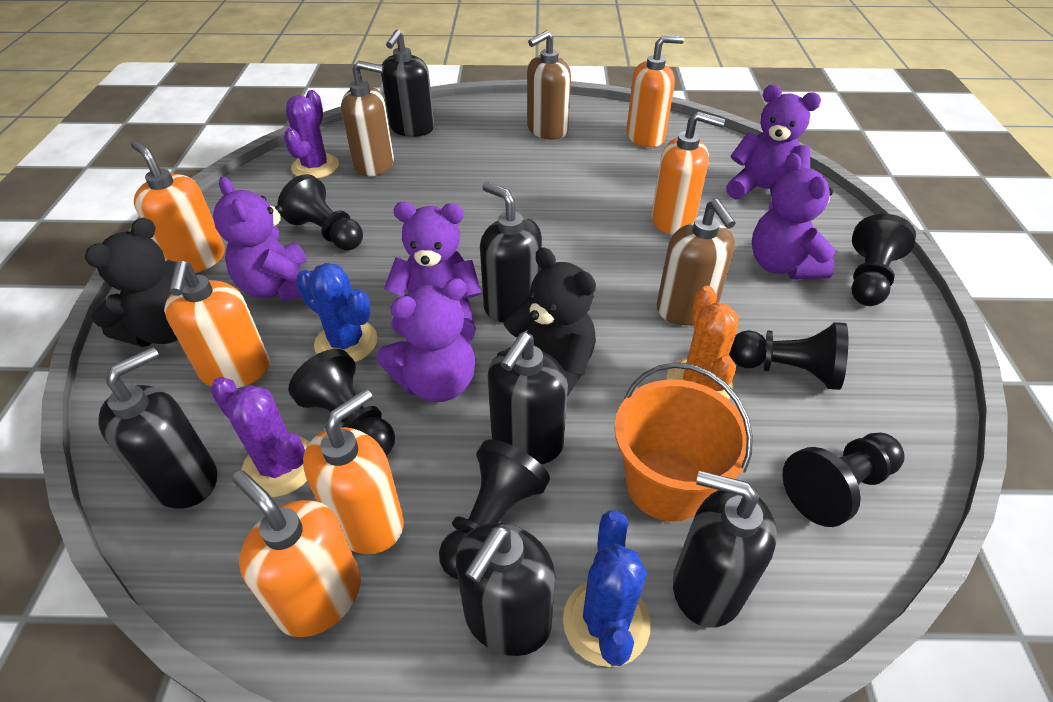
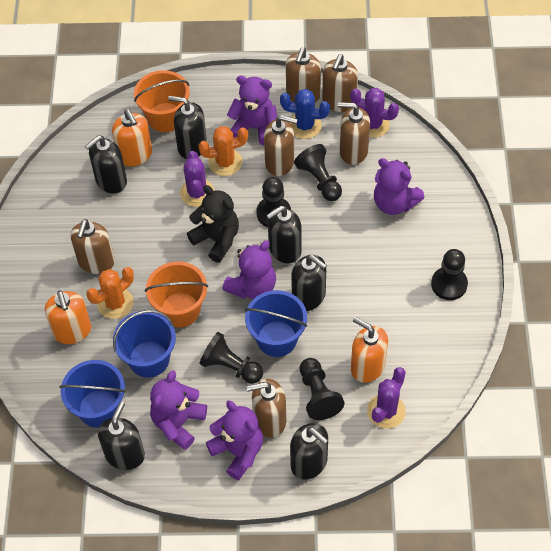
black pawn: [277,174,363,250] [289,349,395,456] [439,440,550,580] [729,322,848,390] [782,433,905,527] [851,214,916,306] = 6 -> [200,332,263,384] [256,177,291,227] [294,144,342,201] [300,358,344,420] [431,249,468,300] = 5
black teddy bear: [85,217,178,347] [497,247,596,397] = 2 -> [187,185,239,263] = 1
blue bucket: none = 0 -> [59,360,126,428] [113,310,176,378] [245,290,307,357] = 3
blue cactus: [296,263,378,362] [563,510,651,667] = 2 -> [280,89,330,139] = 1
brown soap dispenser: [341,61,394,177] [527,31,571,140] [657,199,735,325] = 3 -> [70,219,115,274] [246,379,286,438] [264,115,297,176] [286,47,321,102] [322,54,358,112] [337,102,370,165] = 6
orange bucket: [614,362,753,522] = 1 -> [134,70,190,132] [145,262,208,327] = 2
orange cactus: [667,286,739,399] = 1 -> [86,267,134,319] [198,126,248,176] = 2
orange soap dispenser: [131,141,225,273] [164,260,270,388] [232,470,361,637] [303,389,404,554] [626,35,684,147] [652,112,725,234] = 6 -> [45,291,91,344] [112,109,152,167] [351,317,388,383] = 3
purple cactus: [210,377,310,497] [284,90,339,179] = 2 -> [180,151,214,207] [350,88,399,138] [367,367,406,429] = 3

